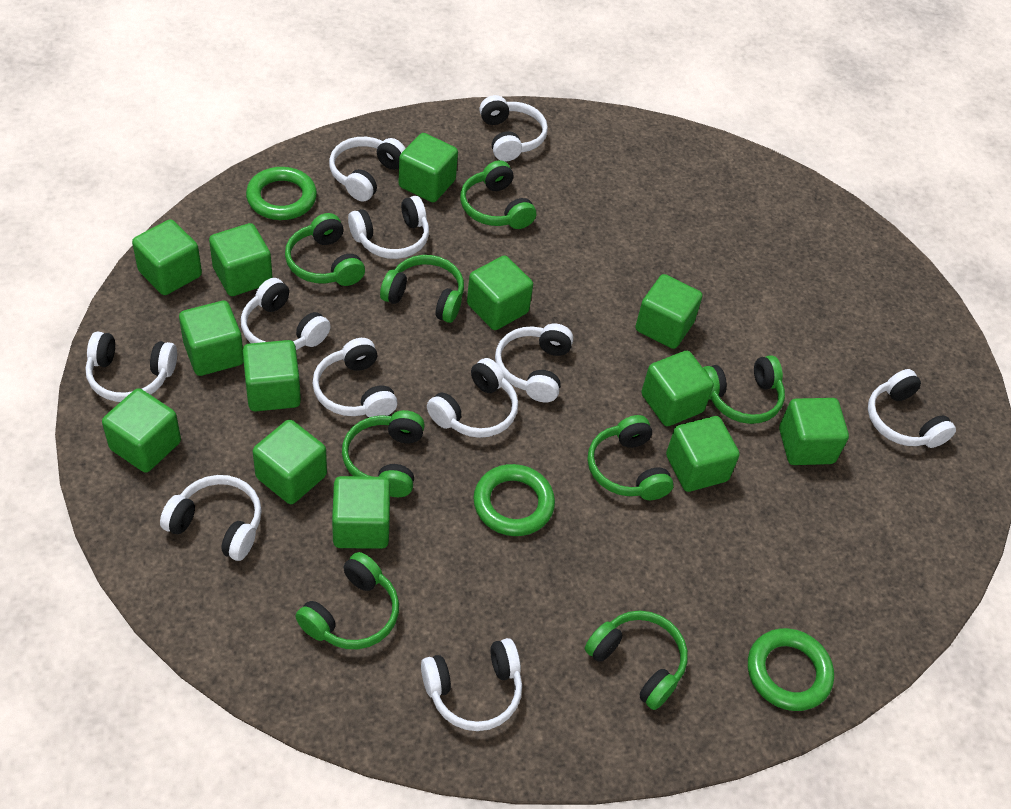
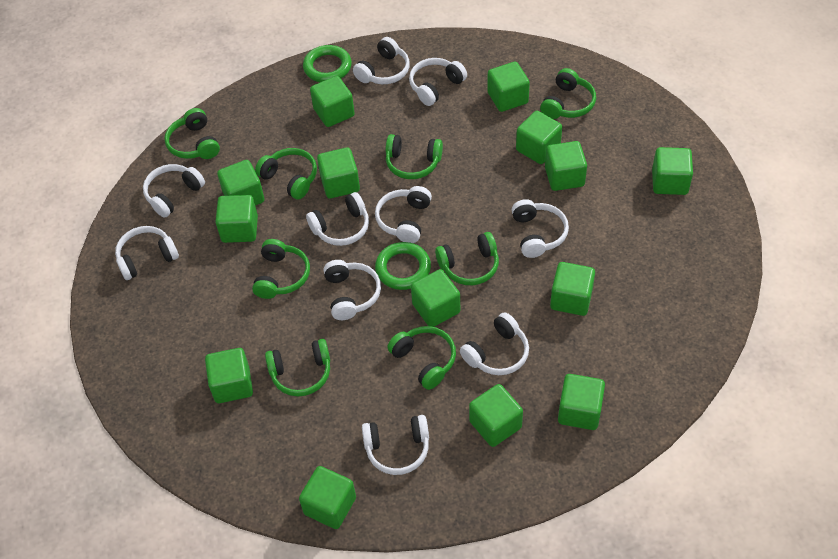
green cube: [102,388,181,473] [132,219,202,295] [179,301,244,376] [209,223,273,296] [243,340,301,412] [253,419,327,504] [332,476,390,549] [398,133,458,202] [467,256,533,330] [635,274,703,349] [641,351,714,426] [666,416,740,492] [779,398,849,465] = 13 -> [205,348,253,403] [215,195,258,243] [217,160,264,206] [299,466,356,529] [310,76,355,127] [317,147,360,199] [411,269,460,327] [469,384,523,447] [487,62,530,112] [516,111,562,164] [545,141,587,191] [550,262,595,316] [558,374,605,430] [652,147,693,195] = 14
green ring: [246,167,317,220] [473,464,555,536] [748,628,834,711] = 3 -> [303,45,352,82] [375,242,431,290] = 2
white headphones: [86,331,177,402] [160,475,262,561] [241,278,330,350] [312,338,397,417] [329,137,406,202] [348,196,429,259] [421,638,522,731] [427,358,518,438] [479,95,548,161] [495,324,573,402] [868,369,956,448] = 11 -> [115,226,179,280] [143,164,205,218] [306,192,369,246] [324,260,381,320] [353,37,410,84] [362,415,429,475] [375,186,432,243] [409,58,467,106] [460,312,529,375] [512,199,569,258] = 10

